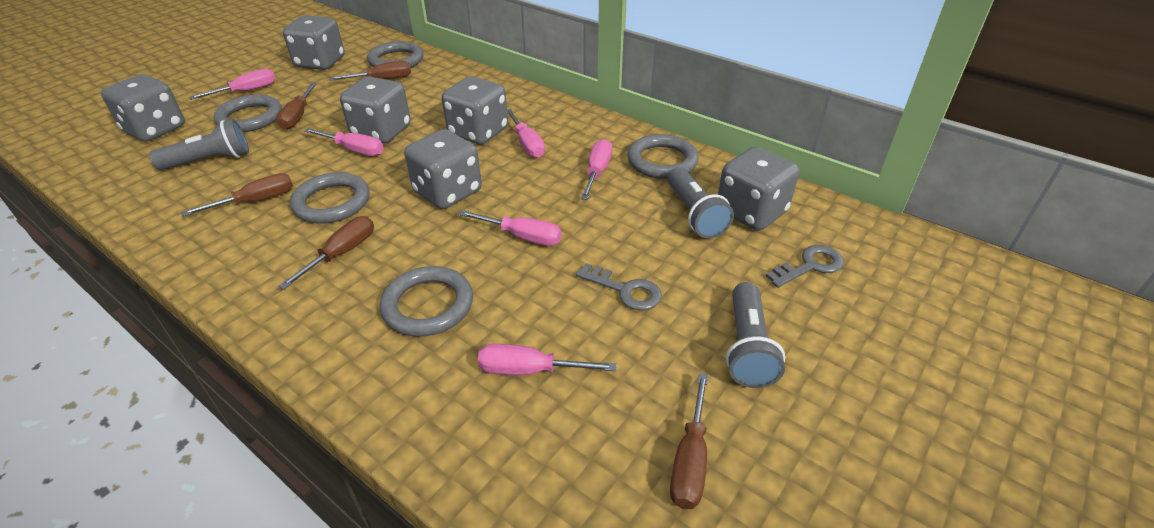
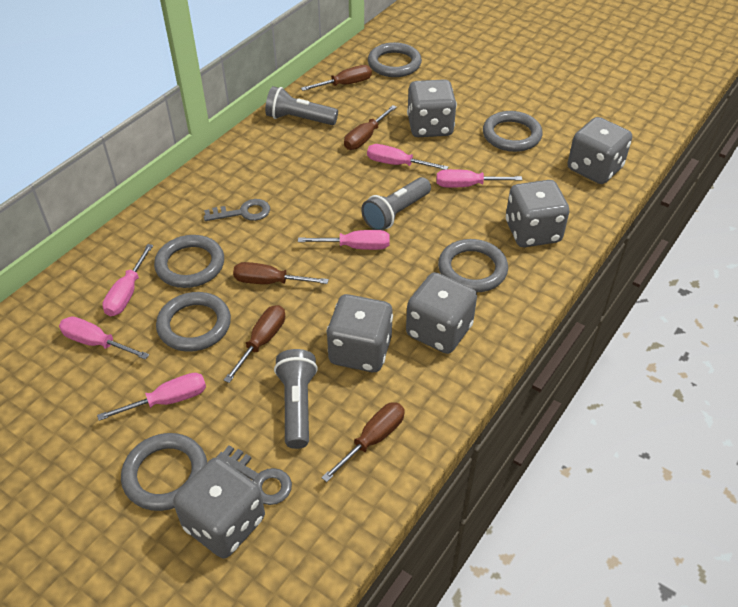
grey ring: [214,94,282,132] [290,172,370,224] [367,41,424,68] [380,266,473,337] [627,134,699,179] = 5 -> [121,433,207,511] [154,235,224,288] [156,292,231,352] [368,42,422,77] [438,239,508,293] [483,111,543,152] = 6

